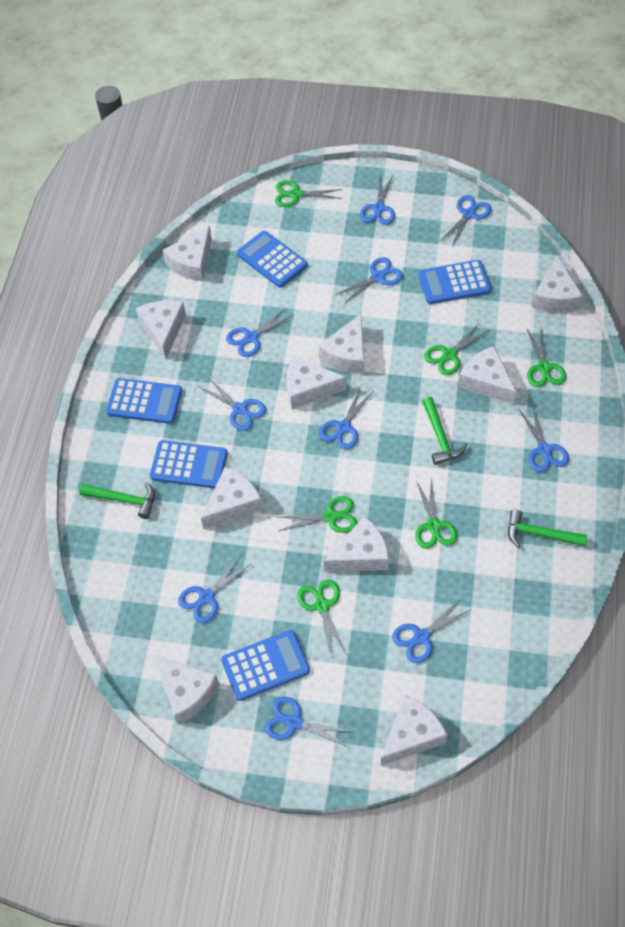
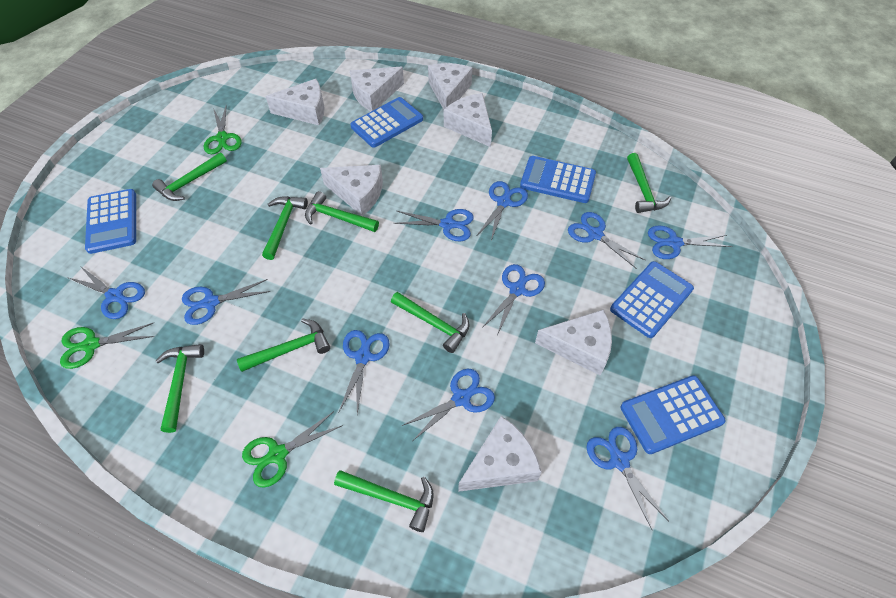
green hammer: [79,482,155,519] [422,397,467,465] [508,509,587,547] = 3 -> [152,152,227,201] [156,344,204,433] [237,319,330,372] [262,196,308,260] [305,191,379,232] [334,470,434,532] [391,292,470,353] [627,153,671,213] = 8
green scissors: [275,180,342,207] [279,496,357,533] [297,579,346,658] [415,479,457,549] [424,322,490,375] [527,328,566,387] = 6 -> [60,323,154,369] [204,106,241,154] [242,411,343,488] = 3
white cheese: [136,301,186,359] [153,655,219,724] [163,226,212,281] [201,467,263,529] [287,356,346,409] [318,314,364,373] [324,516,389,572] [381,694,447,766] [458,346,517,404] [532,255,583,313] = 10 -> [265,79,324,125] [320,165,383,216] [350,67,404,111] [428,63,472,109] [444,93,492,147] [458,416,542,492] [535,309,612,375] = 7

